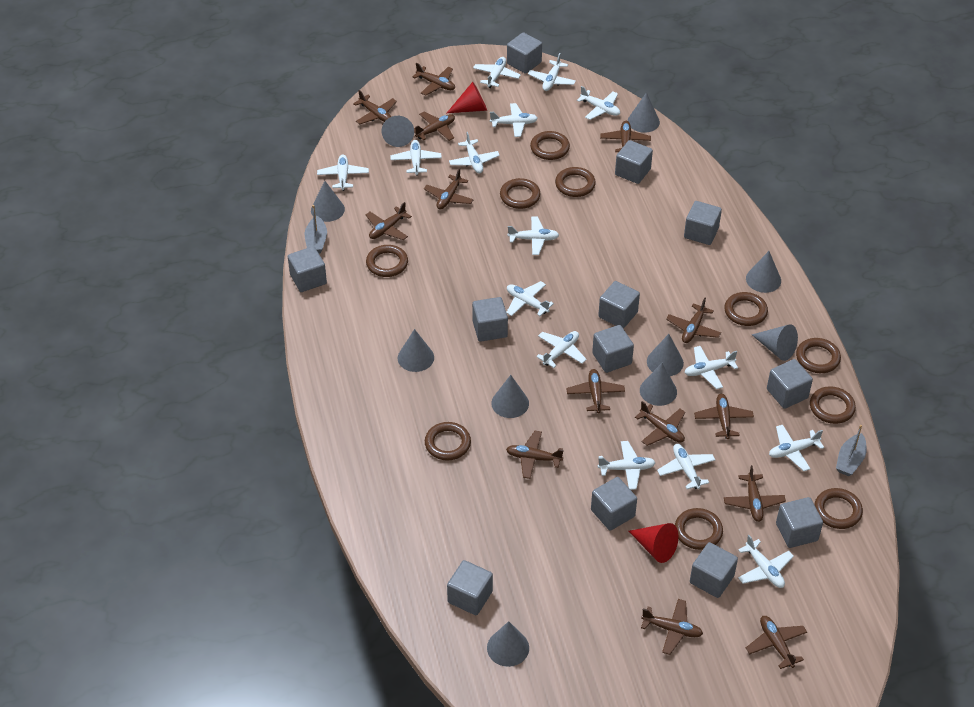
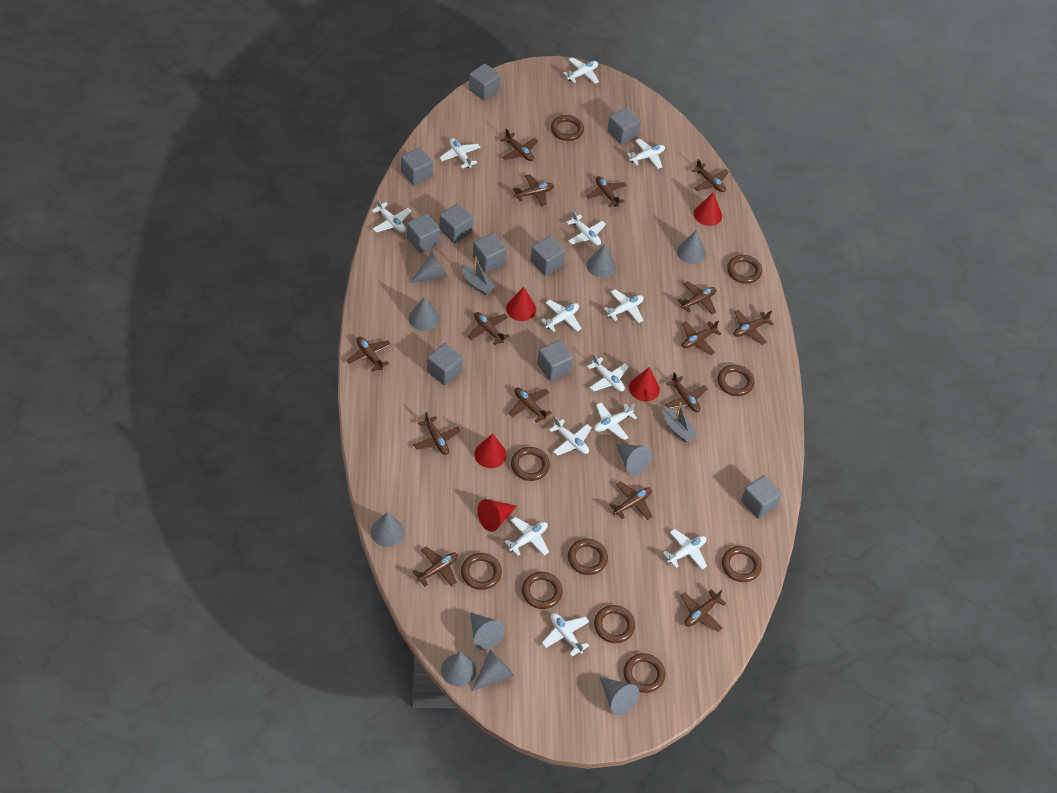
brown plane: [353,90,397,124] [366,202,412,240] [413,63,455,96] [414,112,455,141] [424,168,474,210] [506,431,564,479] [566,369,625,413] [600,121,651,152] [635,401,686,446] [641,599,703,655] [666,298,721,343] [694,394,754,439] [724,465,786,522] [746,616,807,669] = 14 -> [347,337,391,372] [412,546,458,587] [413,412,461,455] [468,312,510,345] [500,129,538,161] [509,388,552,422] [513,174,554,207] [586,176,627,207] [609,481,653,520] [665,372,708,412] [677,281,716,314] [681,320,721,355] [681,590,726,632] [691,159,729,192] [734,310,774,345] = 15
grey cube: [288,246,327,292] [447,560,493,615] [472,297,508,342] [507,32,542,74] [591,477,637,531] [592,325,634,373] [598,281,640,329] [615,140,653,184] [684,201,722,245] [690,542,738,598] [767,359,813,409] [776,497,823,548] = 12 -> [401,147,433,186] [407,214,440,253] [427,343,463,385] [439,204,473,243] [469,63,501,101] [473,233,507,272] [530,236,565,276] [537,340,573,381] [607,107,641,145] [741,475,782,519] = 10
red cone: [447,82,487,113] [629,523,678,563] = 2 -> [474,433,507,468] [477,499,517,532] [506,287,536,321] [629,367,660,401] [694,192,722,226] = 5
white plane: [317,155,369,191] [390,140,442,176] [449,132,500,173] [473,57,521,88] [490,103,538,137] [506,281,554,316] [508,217,559,255] [528,53,576,91] [536,331,587,368] [577,86,620,120] [598,441,656,490] [657,444,715,489] [685,346,738,389] [738,535,794,588] [769,425,824,471] = 15 -> [372,199,411,233] [439,138,481,168] [504,517,549,556] [541,300,582,332] [542,613,589,656] [549,417,592,456] [564,57,599,84] [567,211,606,246] [587,354,629,392] [594,403,637,440] [604,289,644,323] [627,138,665,169] [663,529,707,569] = 13

